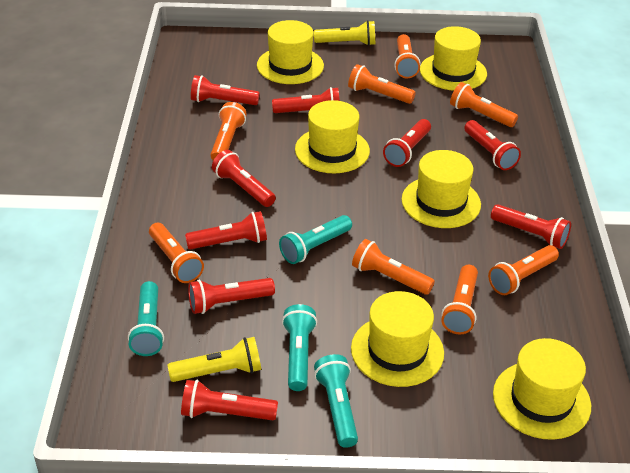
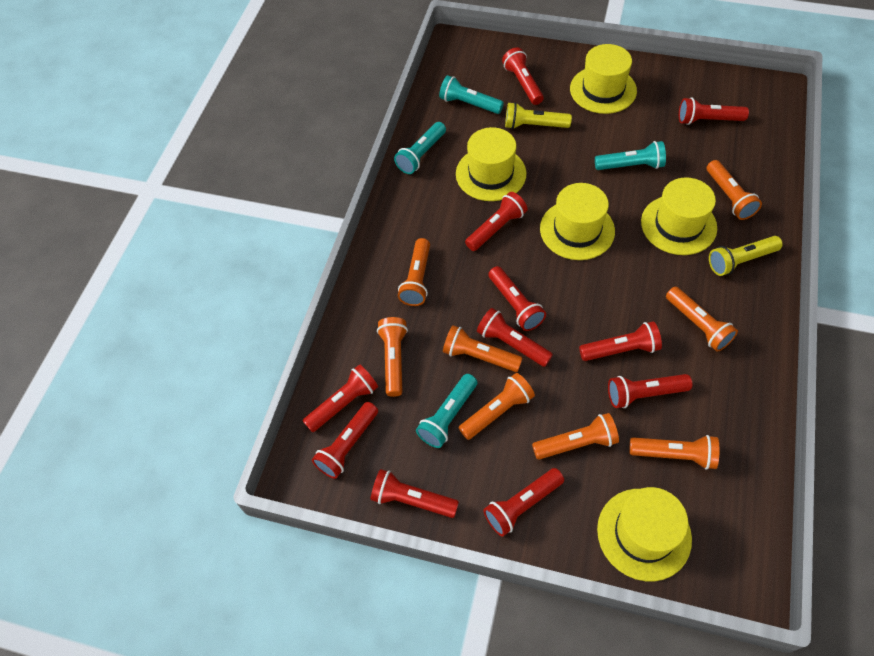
red flashlight: [181,380,278,420] [185,211,267,250] [188,278,275,314] [191,75,260,105] [212,150,276,207] [272,87,340,113] [383,119,431,167] [464,120,521,170] [491,204,571,249] = 9 -> [303,364,378,432] [312,402,378,479] [371,469,459,518] [465,192,528,251] [477,308,553,367] [483,468,564,537] [488,266,546,331] [502,47,544,105] [579,321,662,361] [608,374,692,408] [679,97,749,125] = 11
yellow hat: [257,20,324,84] [295,100,370,173] [351,291,444,387] [402,150,481,228] [420,26,487,91] [493,338,591,440] = 6 -> [456,127,526,201] [540,183,615,260] [570,44,637,114] [597,487,692,581] [641,177,717,255] = 5

